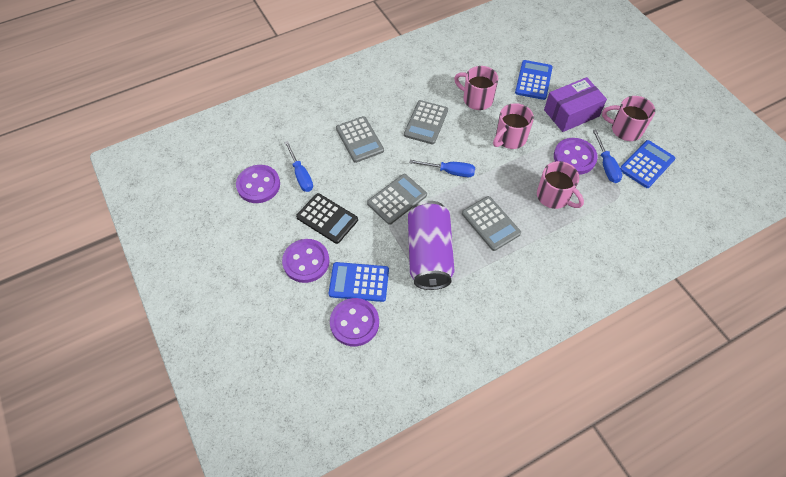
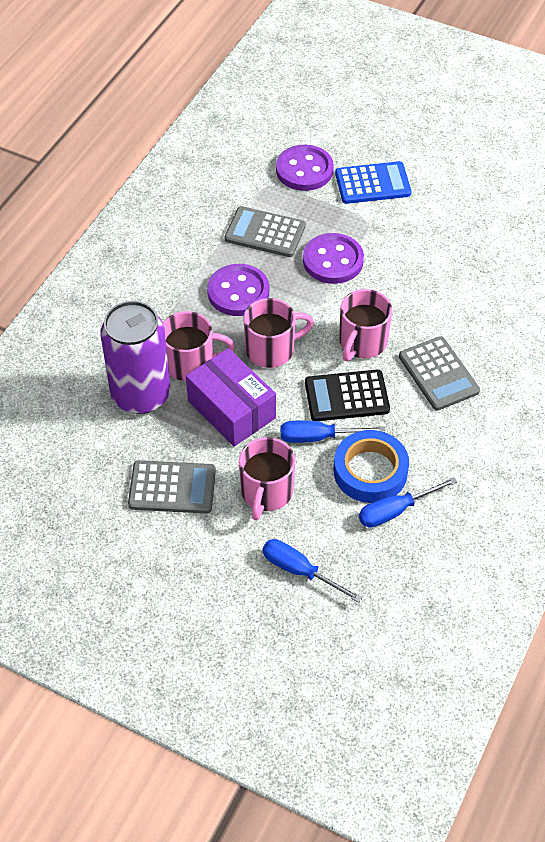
blue calculator: [329,262,389,302] [515,60,553,100] [620,140,675,188] = 3 -> [335,161,412,204] = 1
blue tape: none = 0 -> [334,430,409,503] = 1
grey calculator: [336,116,384,163] [367,174,427,225] [404,100,448,144] [462,196,521,251] = 4 -> [128,460,216,514] [225,206,306,257] [399,336,480,411] = 3
purple button: [236,165,280,203] [282,239,330,283] [330,298,379,346] [554,138,598,175] = 4 -> [207,264,269,316] [276,145,334,191] [303,233,364,284] = 3

